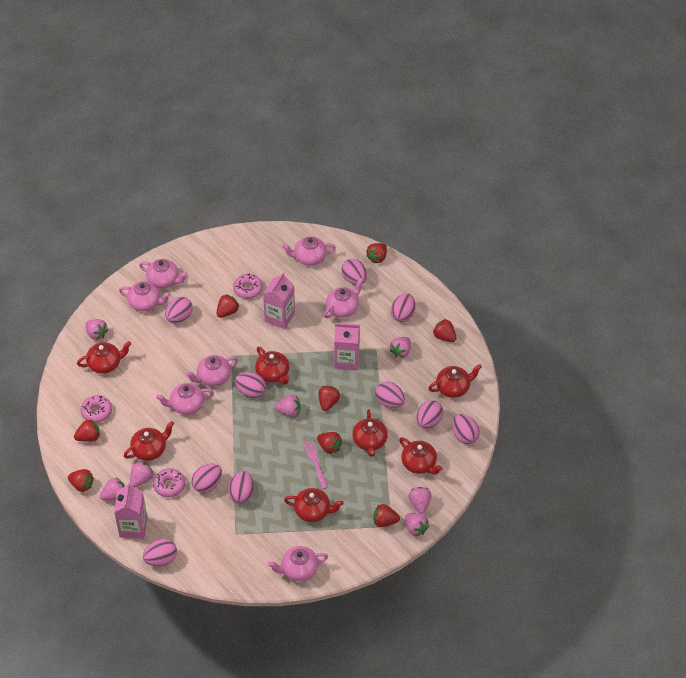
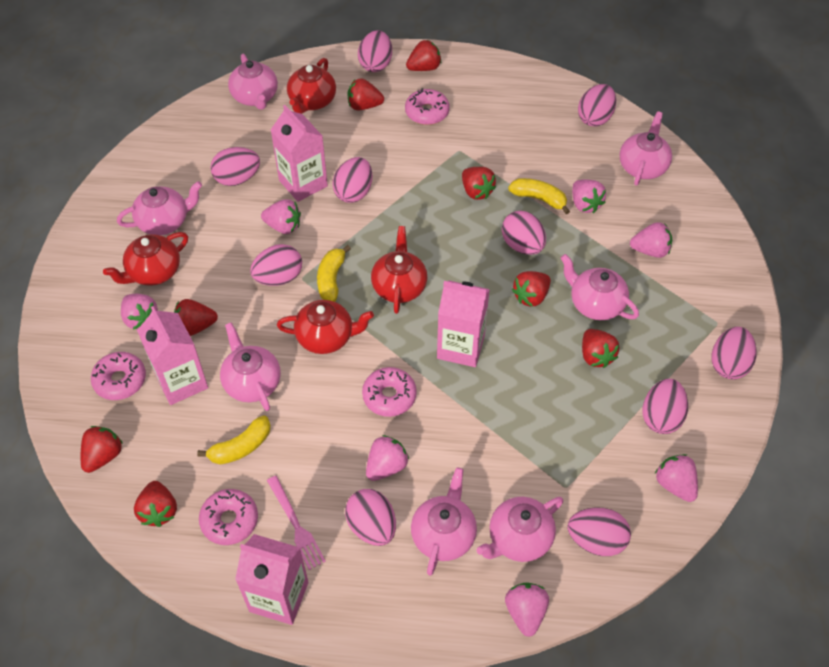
pink carton: [114,483,147,539] [263,273,295,329] [334,323,360,371] = 3 -> [137,306,208,405] [235,534,308,625] [271,105,328,202] [437,280,490,367] = 4
pink donut: [81,395,112,423] [153,468,185,497] [233,273,263,299] = 3 -> [91,352,146,400] [199,489,258,545] [362,367,417,417] [405,88,450,125] = 4
red teapot: [77,341,131,374] [124,421,174,461] [255,347,290,385] [284,488,344,522] [353,409,388,457] [399,437,443,475] [428,364,482,398] = 7 -> [103,232,188,286] [277,300,374,354] [287,58,336,114] [371,226,427,314] = 4
yellow banana: none = 0 -> [197,415,271,465] [317,245,351,302] [508,178,570,214] = 3

